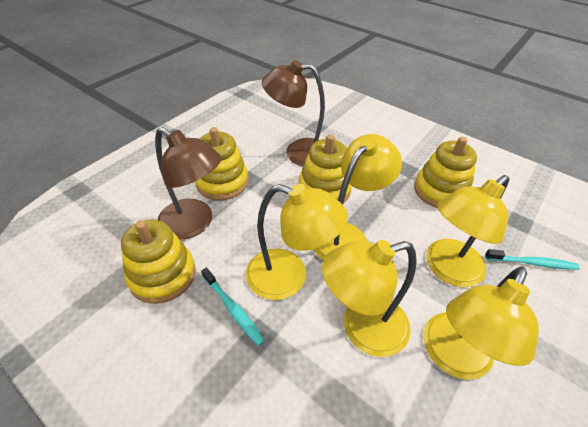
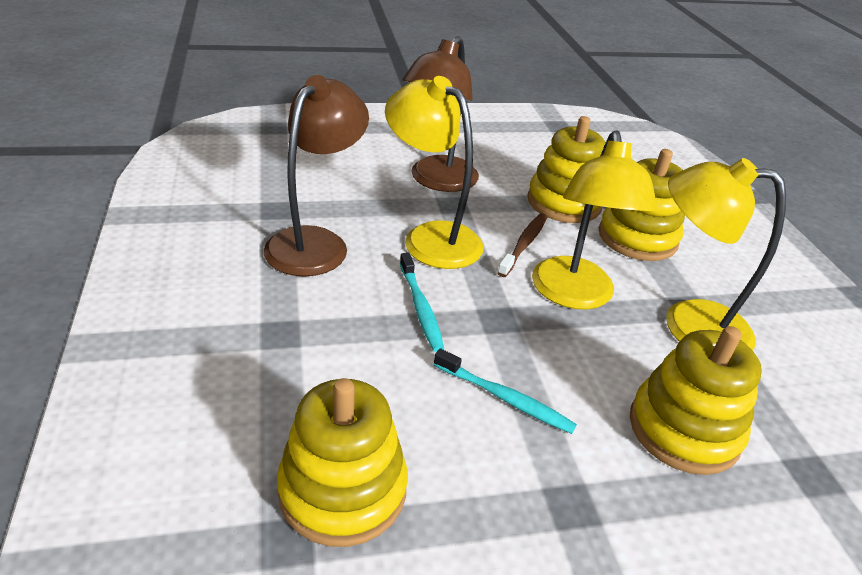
brown toothbrush: none = 0 -> [497,213,547,277] = 1
yellow lamp: [246,184,348,300] [313,134,402,260] [322,240,417,357] [423,266,539,380] [426,175,509,287] = 5 -> [385,76,484,269] [532,130,657,310] [666,158,786,350] = 3

